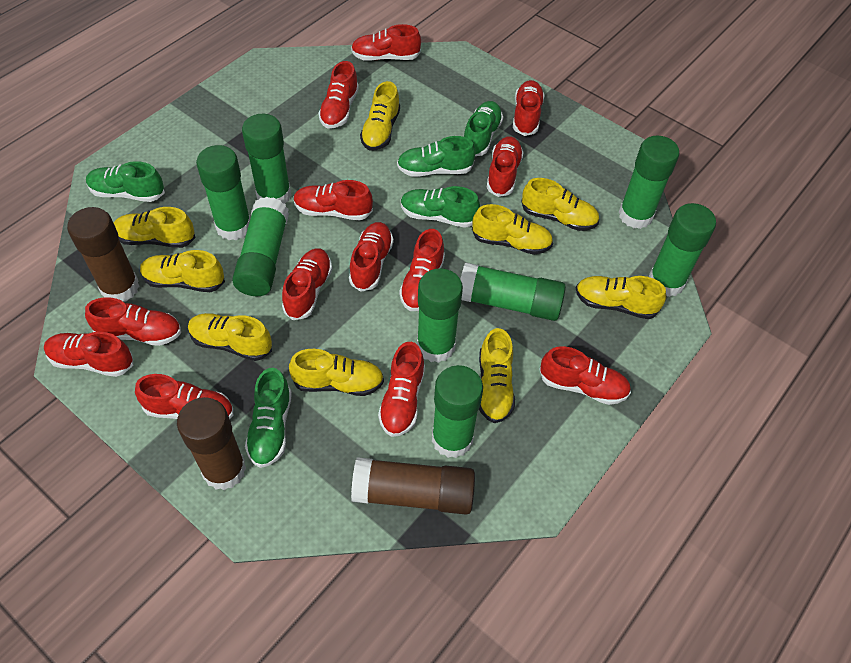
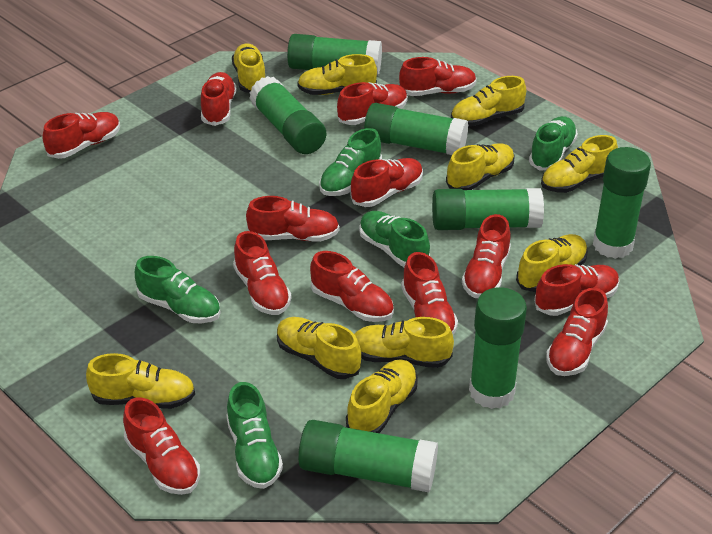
brown glue stick: [67,207,140,301] [177,397,246,490] [351,457,475,515] = 3 -> none = 0
green glue stick: [196,145,250,240] [232,197,289,296] [242,113,291,204] [417,268,463,363] [432,365,483,458] [460,263,566,321] [619,135,680,229] [649,203,716,297] = 8 -> [249,76,326,154] [287,34,382,76] [298,420,438,492] [364,103,468,155] [432,188,544,230] [469,287,527,409] [593,147,651,259] = 7
yellow shoe: [114,207,196,248] [140,250,225,292] [188,313,272,361] [289,349,384,396] [360,81,400,151] [472,204,553,255] [479,328,515,423] [521,178,599,231] [576,276,666,319] = 9 -> [86,353,195,409] [232,44,265,93] [277,317,361,379] [297,54,377,95] [346,359,418,433] [355,317,454,368] [446,143,514,190] [451,76,526,126] [516,234,588,292] [541,135,618,193] = 10

